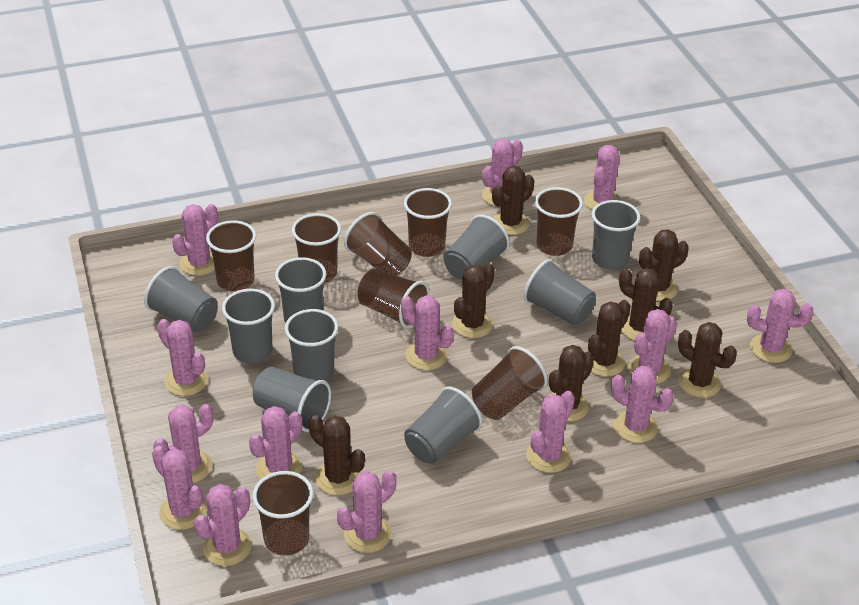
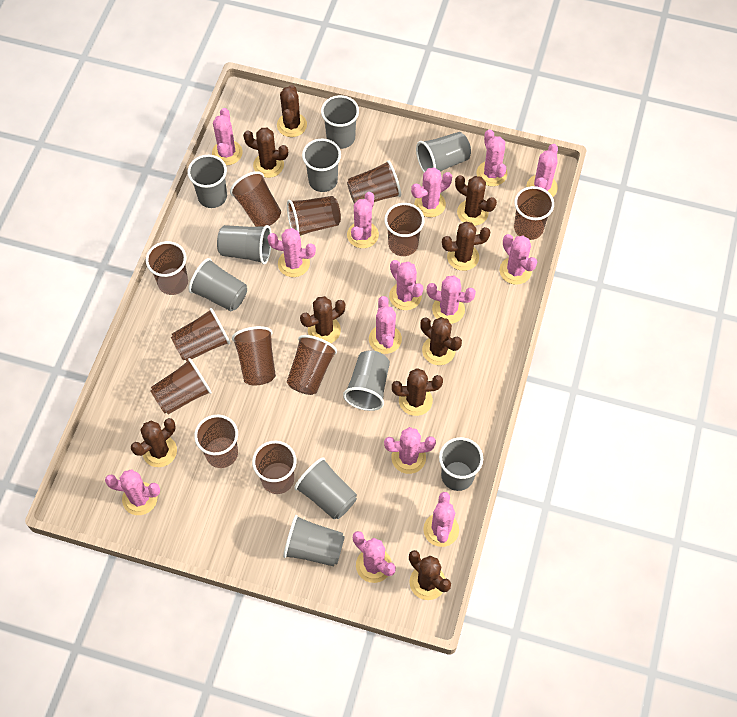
brown cactus: [309,415,365,495] [452,263,495,338] [492,166,534,235] [549,345,594,422] [587,300,631,377] [619,268,673,341] [639,229,689,301] [678,322,737,398] = 8 -> [131,418,177,467] [243,128,288,178] [277,85,307,137] [300,296,345,343] [392,368,443,416] [409,550,451,600] [420,317,462,365] [442,221,490,271] [455,175,497,226] = 9
brown cup: [206,220,256,291] [253,471,313,555] [292,213,341,283] [344,212,412,276] [358,269,430,329] [404,188,452,257] [472,346,548,420] [535,187,583,256] = 8 -> [146,241,188,295] [151,358,212,414] [171,308,230,362] [194,415,238,468] [230,171,281,227] [232,326,276,385] [252,441,297,494] [287,196,341,236] [287,335,337,395] [347,160,401,203] [384,203,425,256] [514,186,554,240] = 12
grey cup: [144,266,218,332] [222,289,275,363] [253,367,331,432] [275,257,326,323] [285,309,338,381] [404,387,483,464] [443,215,510,280] [523,259,596,326] [592,200,640,269] = 9 -> [188,155,227,208] [188,258,247,311] [217,225,272,264] [283,515,345,567] [294,457,357,519] [302,138,341,192] [321,95,359,149] [343,350,390,411] [416,132,471,172] [439,437,483,491] = 10

